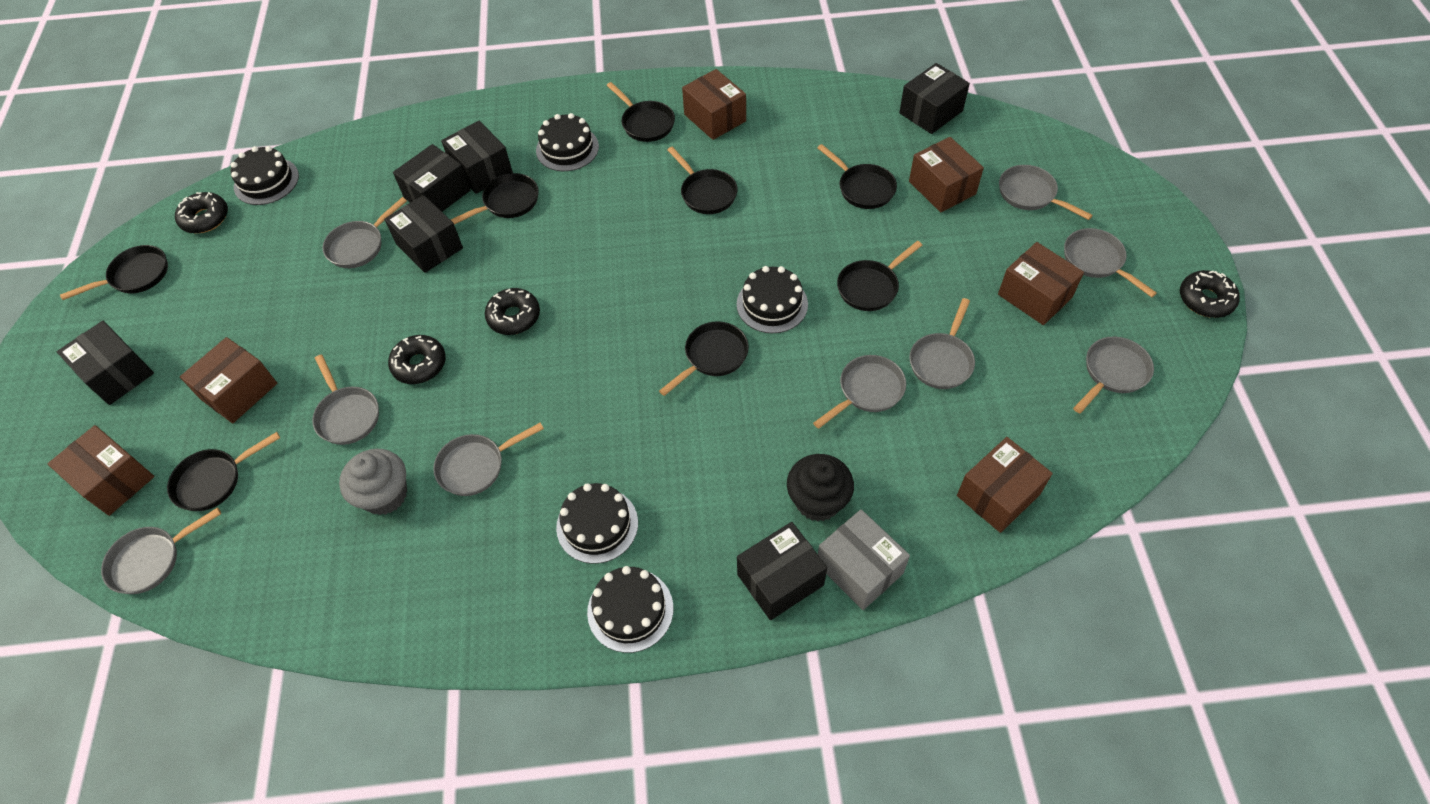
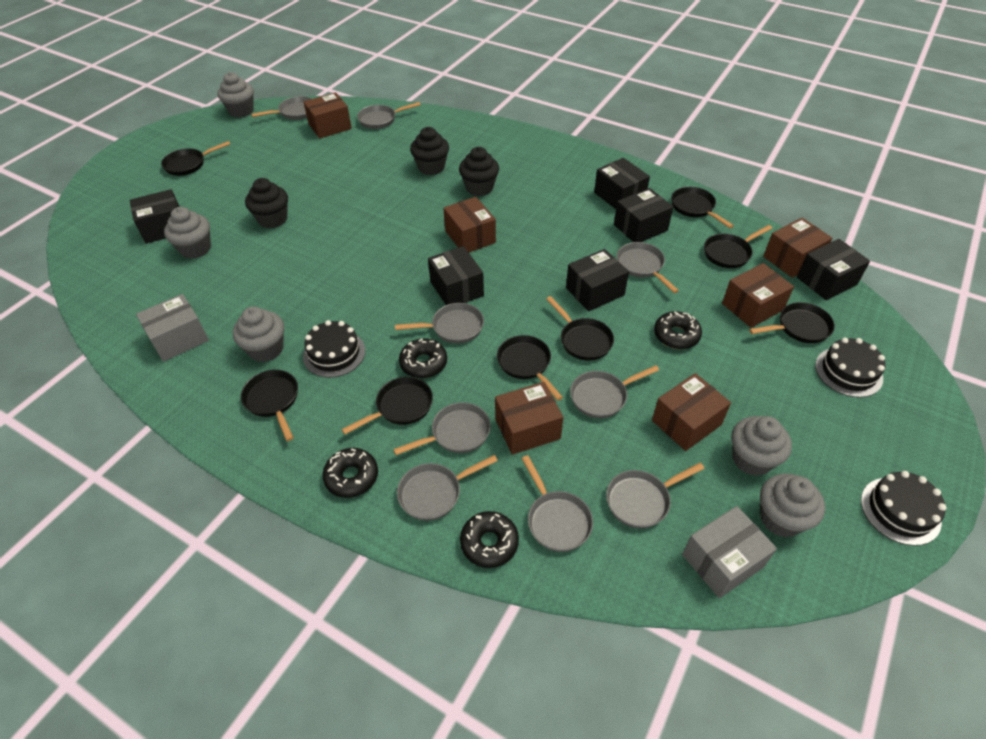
black cake: [230,146,299,205] [536,113,599,171] [556,483,638,564] [587,566,673,653] [737,266,808,333] = 5 -> [303,320,365,378] [815,338,885,397] [861,471,947,546] = 3
black cupcake: [787,454,854,522] = 1 -> [245,178,288,229] [410,127,449,175] [459,147,499,196] = 3
grey box: [818,509,910,610] = 1 -> [136,294,209,362] [682,506,777,598] = 2
grey cupcake: [339,449,407,515] = 1 -> [164,207,211,259] [217,72,254,118] [233,307,284,362] [731,416,792,476] [760,474,825,537] = 5

